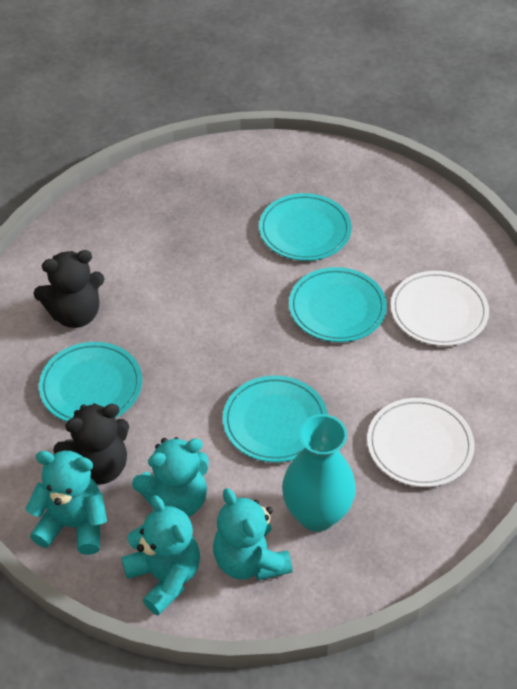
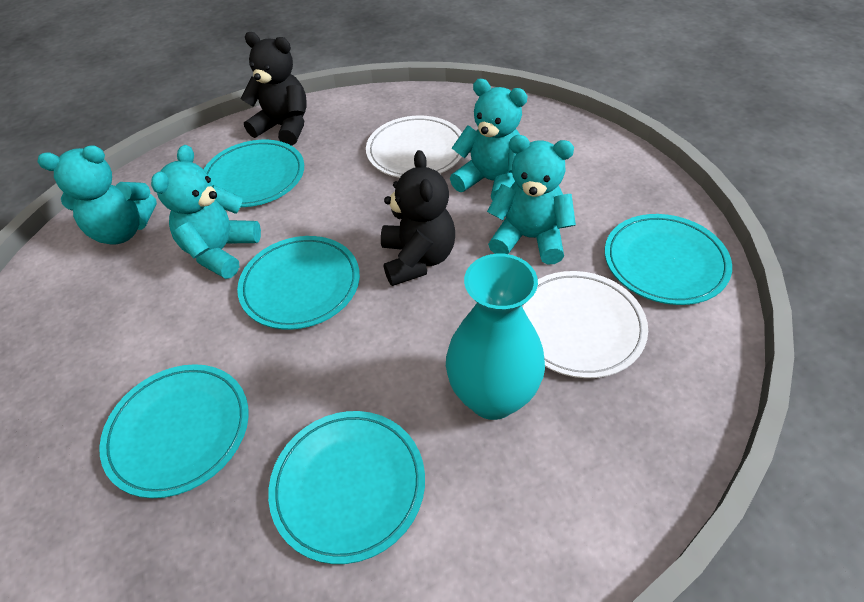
turquoise plate: [39,342,142,422] [223,375,328,463] [259,193,352,261] [289,267,387,342] = 4 -> [99,364,249,498] [204,140,304,207] [237,236,360,330] [268,411,425,564] [605,214,732,305] = 5

